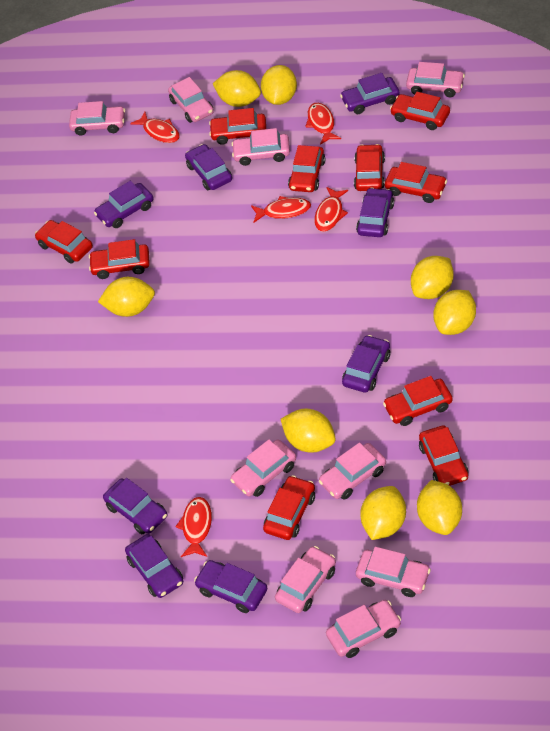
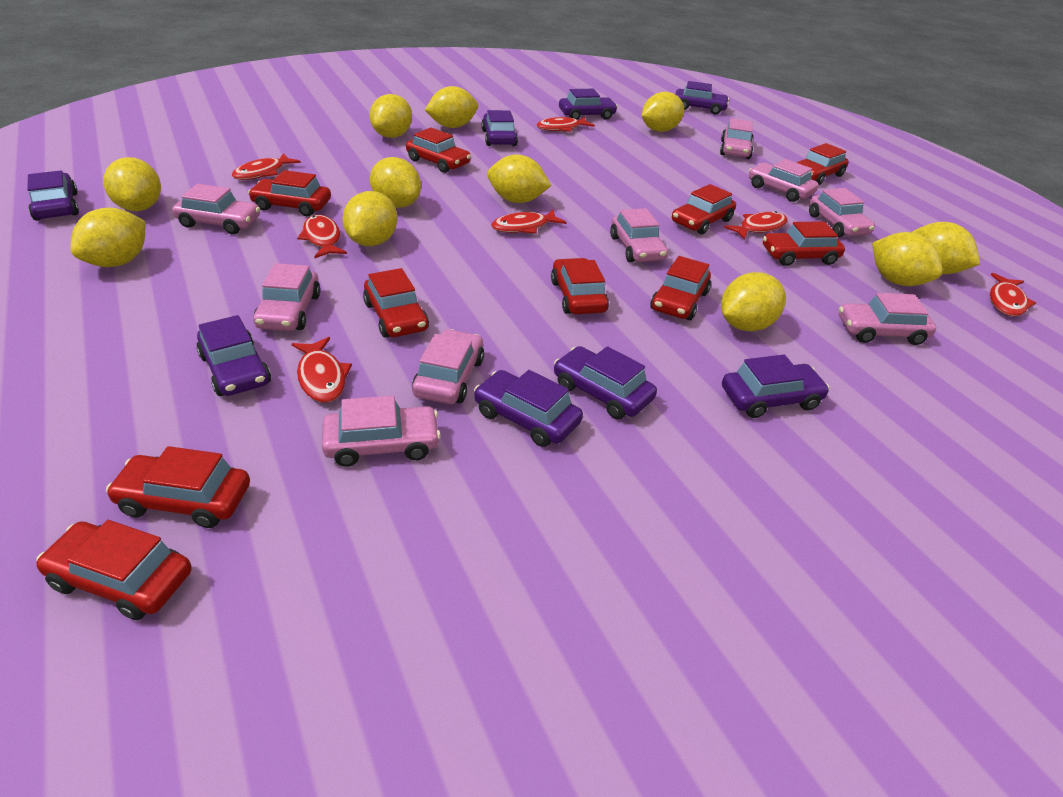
red fish: [130,112,180,143] [175,497,212,557] [251,196,311,222] [305,103,341,145] [314,187,348,232] = 5 -> [232,153,301,180] [292,337,352,403] [297,215,347,258] [491,210,566,234] [537,117,595,132] [724,211,788,239] [990,273,1036,317] = 7
yellow lemon: [98,277,155,317] [213,70,261,107] [261,65,297,105] [281,409,336,453] [360,486,406,540] [411,256,454,299] [417,480,462,535] [434,290,476,335] = 8 -> [71,208,146,267] [104,157,161,211] [343,191,397,246] [370,94,412,138] [370,157,421,208] [425,86,478,128] [487,154,551,203] [642,92,684,132] [721,272,786,331] [872,232,943,286] [912,222,980,274] = 11

